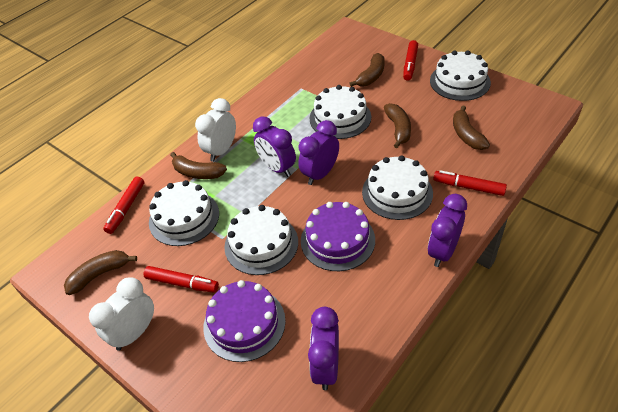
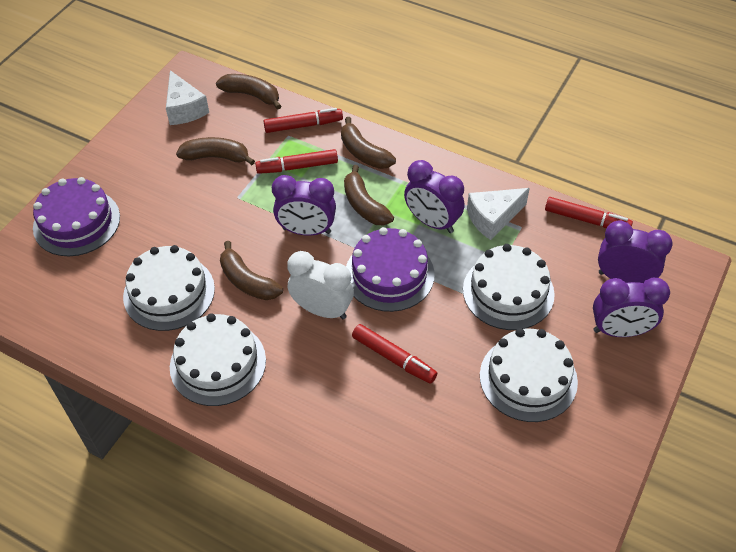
white cake: [149,180,219,246] [224,205,298,275] [310,85,371,139] [362,155,433,220] [430,50,491,101] = 5 -> [123,245,215,331] [170,313,266,406] [463,244,555,330] [480,328,578,422] = 4
white cheese: none = 0 -> [166,70,209,125] [467,188,530,240] = 2
white clock: [89,277,154,351] [195,98,236,162] = 2 -> [287,251,354,319] = 1

